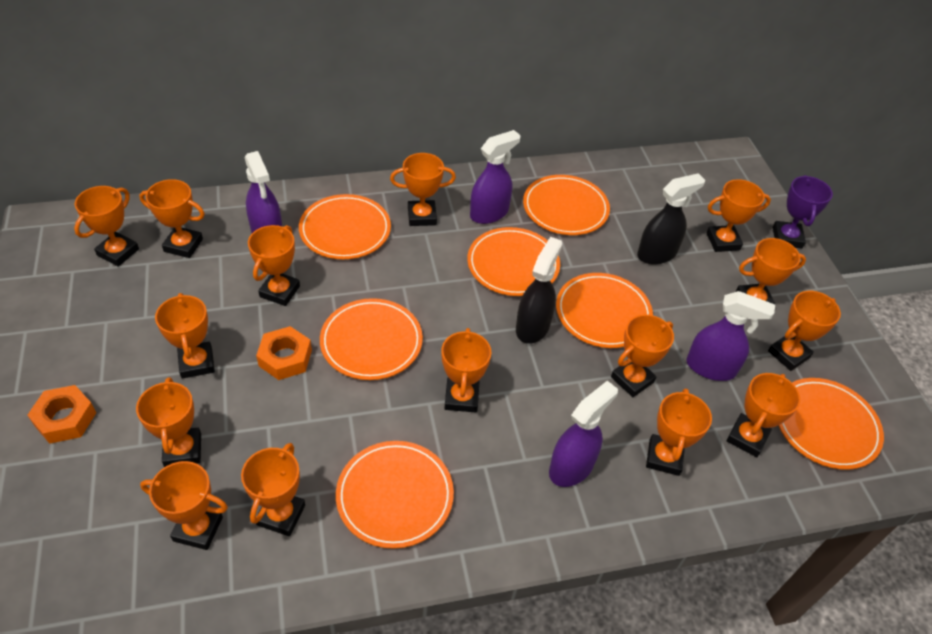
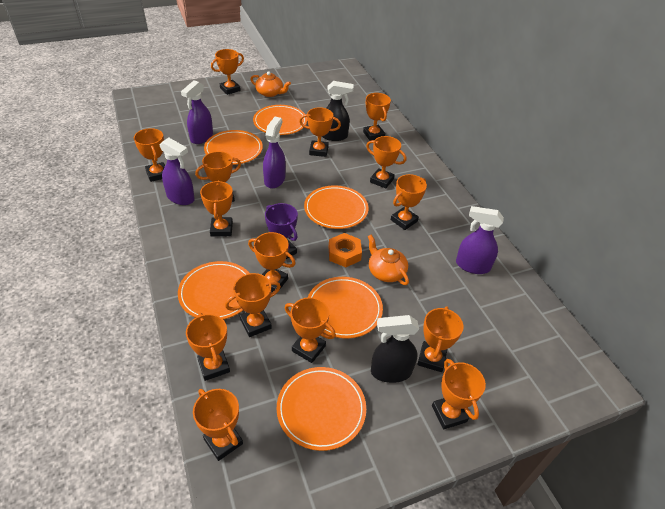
orange nut: [27,385,96,444] [256,326,312,380] = 2 -> [329,233,362,267] = 1
orange plate: [299,194,391,259] [320,298,423,380] [336,441,454,549] [467,227,560,296] [523,175,610,235] [556,273,653,348] [778,378,884,470] = 7 -> [178,261,249,320] [204,130,263,165] [253,105,307,135] [277,367,366,451] [304,185,368,229] [308,277,383,339] = 6
orange teapot: none = 0 -> [250,72,291,97] [368,235,409,285] = 2

